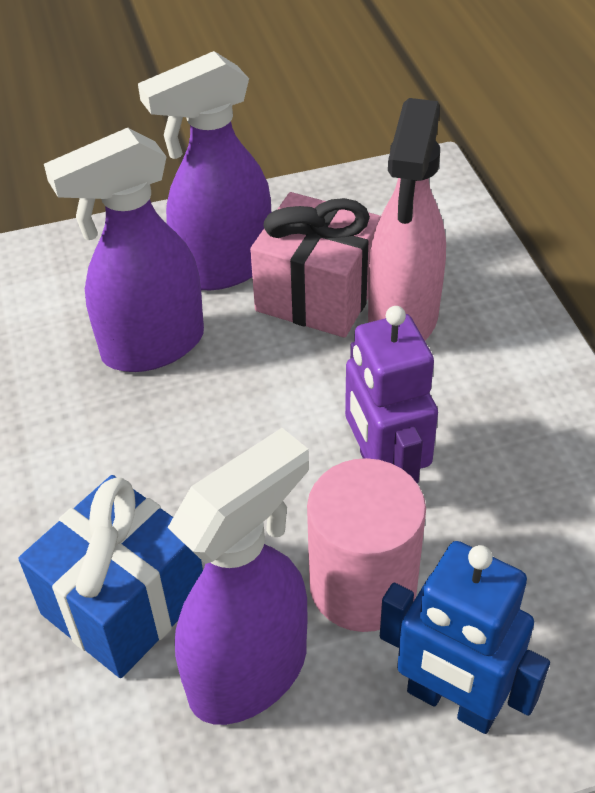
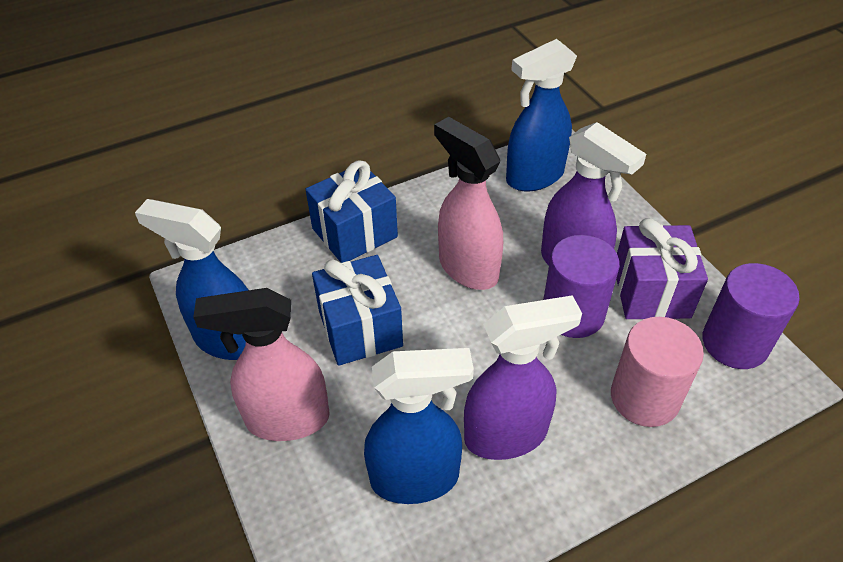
blue gift: [18,475,203,678] = 1 -> [305,160,398,263] [312,255,403,366] = 2
blue robot: [380,541,550,734] = 1 -> none = 0
blue spray bottle: none = 0 -> [135,199,248,360] [364,348,474,504] [506,39,577,191] = 3
pink gift: [250,192,381,338] = 1 -> none = 0
pink spray bottle: [368,98,446,340] = 1 -> [193,288,330,441] [434,117,503,290] = 2
purple cylinder: none = 0 -> [543,235,620,338] [702,263,800,369] = 2
purple gift: none = 0 -> [616,218,708,319] = 1
purple robot: [345,306,438,484] = 1 -> none = 0
purple spray bottle: [44,128,204,372] [138,51,271,290] [168,428,309,725] = 3 -> [464,295,582,460] [541,122,646,266] = 2

